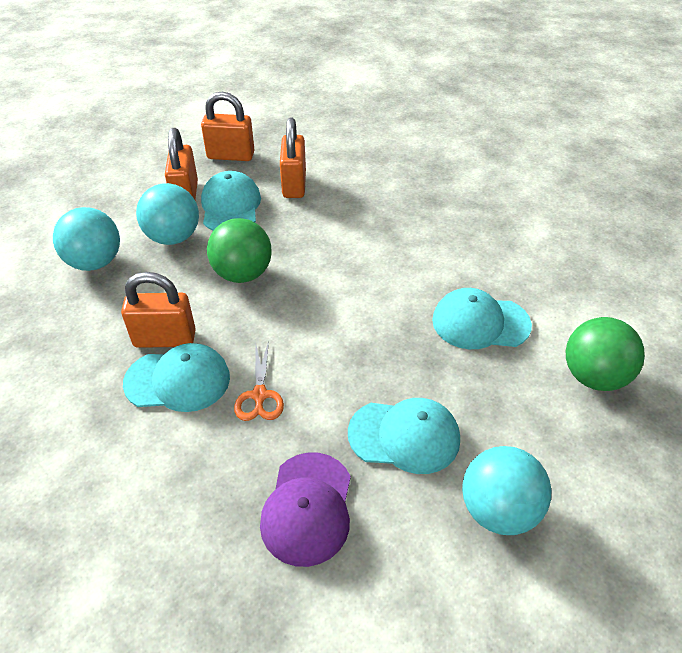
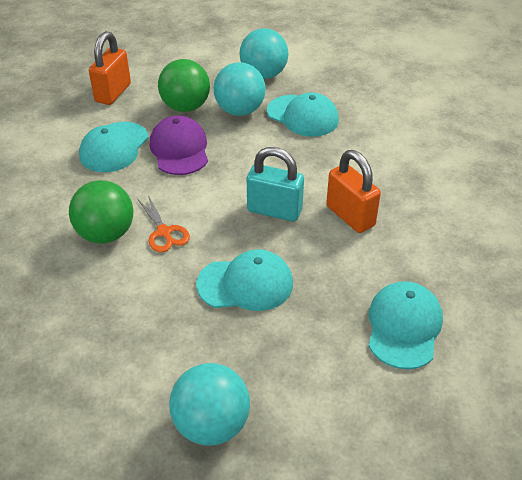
orange padlock: [121,272,196,348] [165,128,198,200] [201,92,254,161] [280,117,306,198] = 4 -> [89,31,131,105] [326,150,381,233] = 2
turquoise padlock: none = 0 -> [247,147,304,222] = 1

